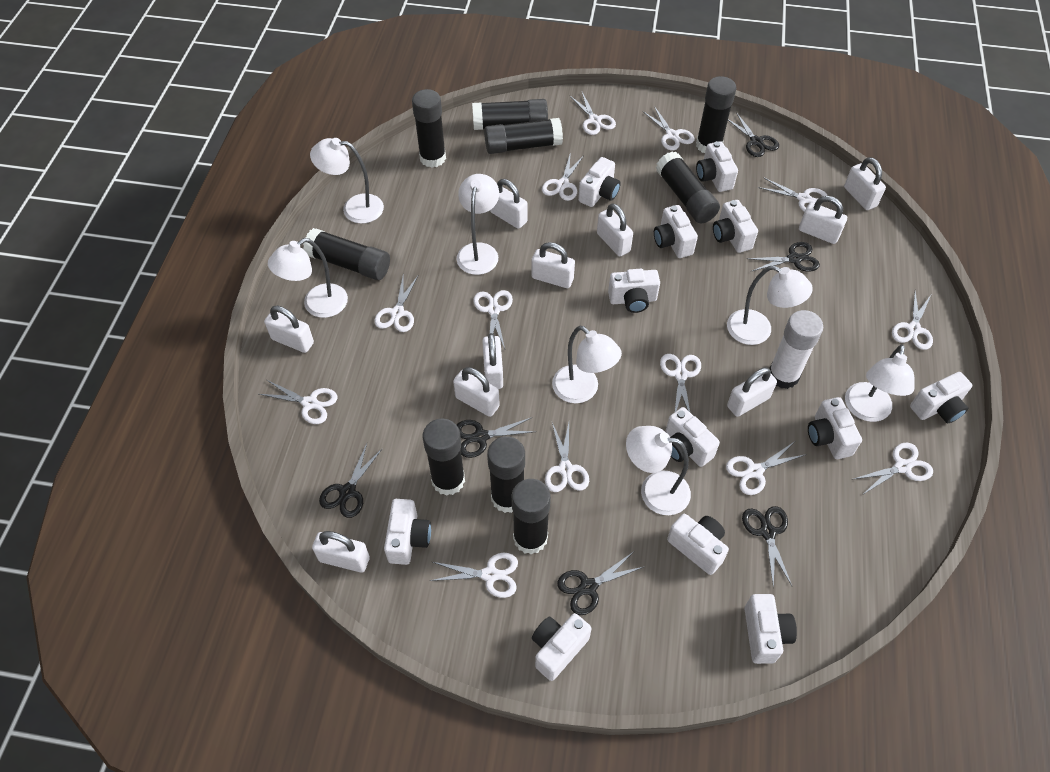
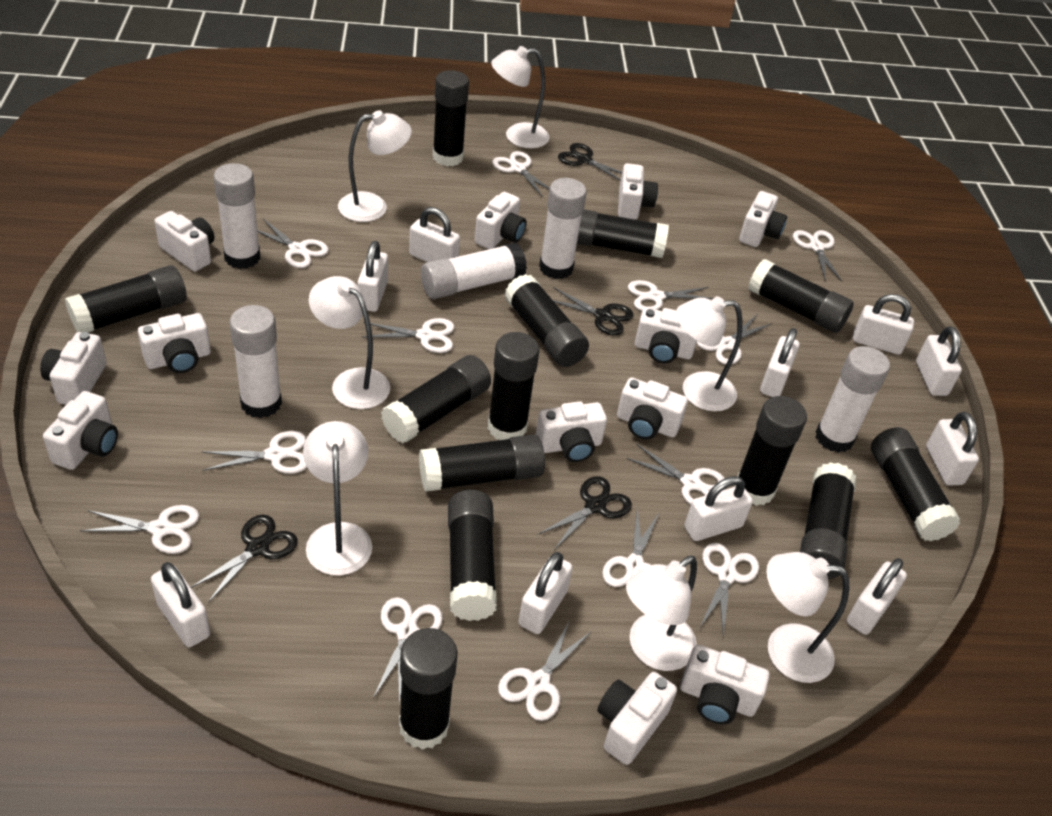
black glue stick: [303,228,390,280] [412,89,446,168] [423,419,465,496] [472,99,548,130] [484,118,563,154] [487,436,525,513] [512,479,551,555] [656,151,720,223] [696,76,737,153] = 9 -> [65,265,187,333] [381,355,491,443] [399,628,458,750] [419,434,545,492] [433,70,469,166] [448,490,497,621] [488,332,539,440] [505,274,589,367] [577,210,669,258] [735,396,807,506] [748,259,854,333] [800,462,856,579] [871,427,960,541] = 13
black scissors: [319,444,383,518] [457,418,536,458] [557,552,645,615] [728,112,779,157] [742,506,792,588] [746,242,820,272] = 6 -> [191,515,298,603] [538,476,632,550] [553,287,633,336] [558,143,622,181] = 4
white glue stick: [769,310,823,389] = 1 -> [214,163,261,269] [230,305,282,418] [421,243,527,299] [539,178,587,279] [816,346,890,453] = 5

